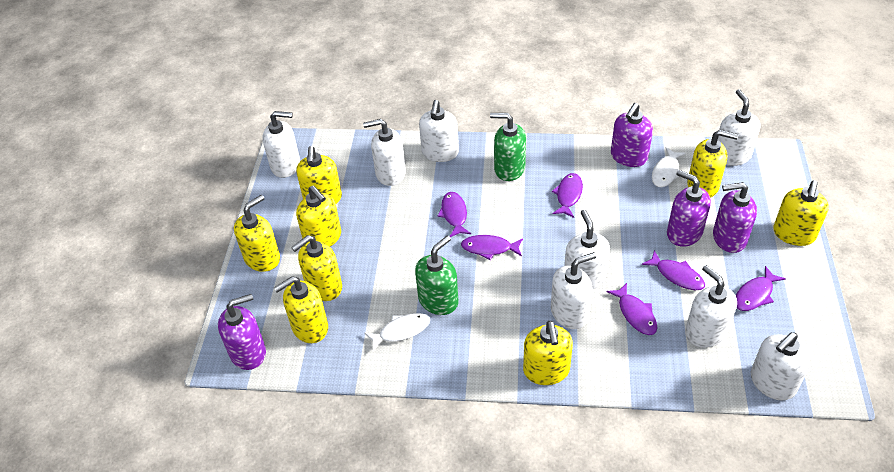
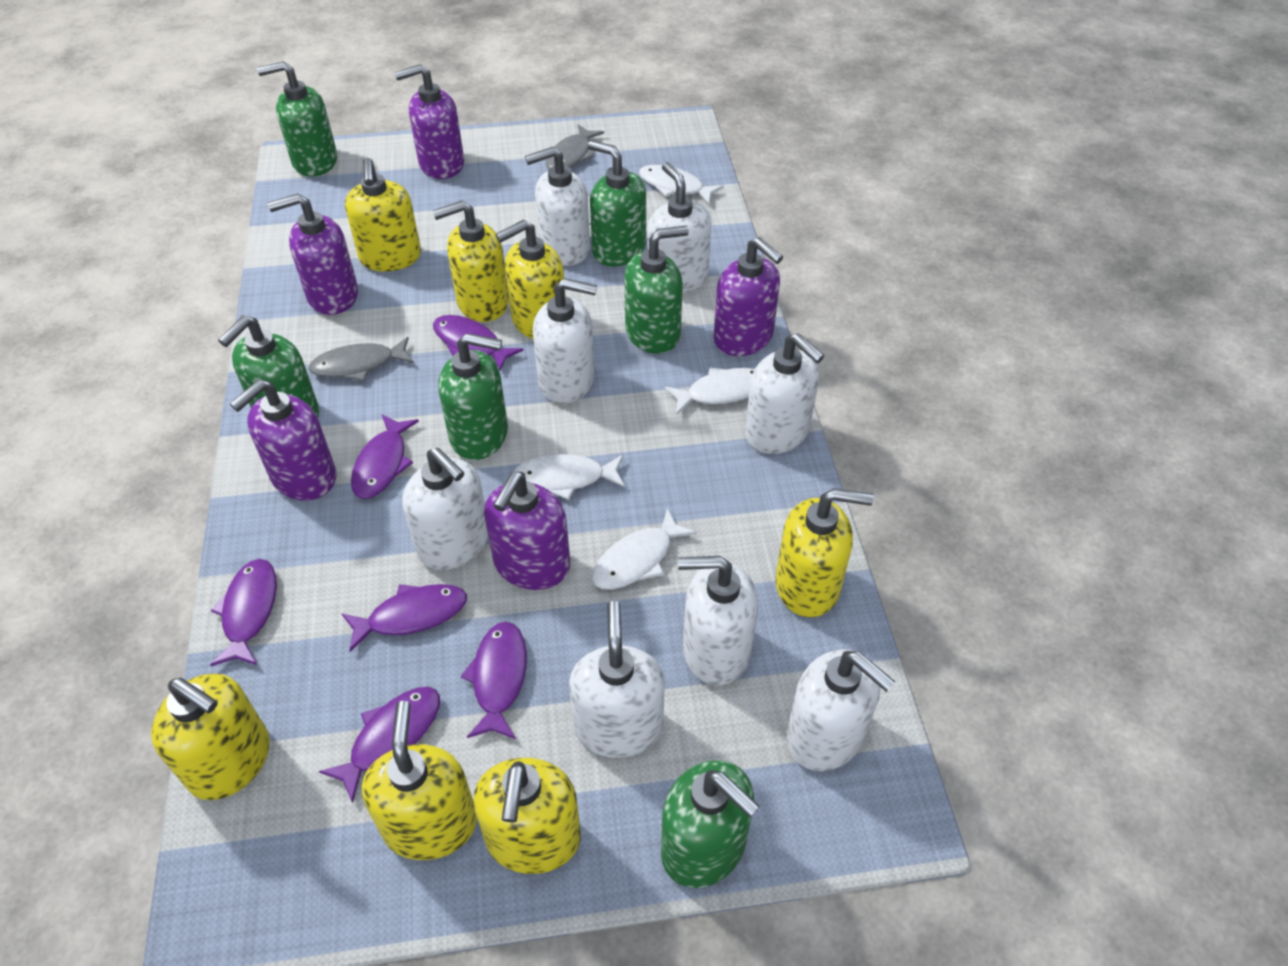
green soap dispenser: [415,236,458,315] [490,113,526,181] = 2 -> [218,316,319,417] [257,61,337,176] [438,333,508,460] [588,140,646,267] [624,226,689,354] [661,760,760,888] = 6
grey fish: none = 0 -> [308,337,414,381] [546,124,604,169] = 2
purple soap dispenser: [218,294,266,370] [611,103,653,167] [667,170,711,247] [713,182,757,253] = 4 -> [230,379,336,501] [267,193,358,315] [394,64,464,179] [484,472,570,590] [713,237,783,356] = 5
white fish: [364,313,430,351] [652,147,686,187] = 2 -> [514,454,625,500] [592,508,697,590] [639,165,723,204] [664,367,754,414] = 4
yellow soap dispenser: [234,195,280,272] [274,276,328,343] [291,235,342,301] [296,146,342,204] [296,186,341,247] [523,321,573,385] [687,130,738,198] [773,180,829,246] = 8 -> [151,674,270,800] [345,158,421,272] [362,701,477,860] [433,201,509,322] [473,758,581,874] [496,219,565,339] [775,488,874,617] = 7

